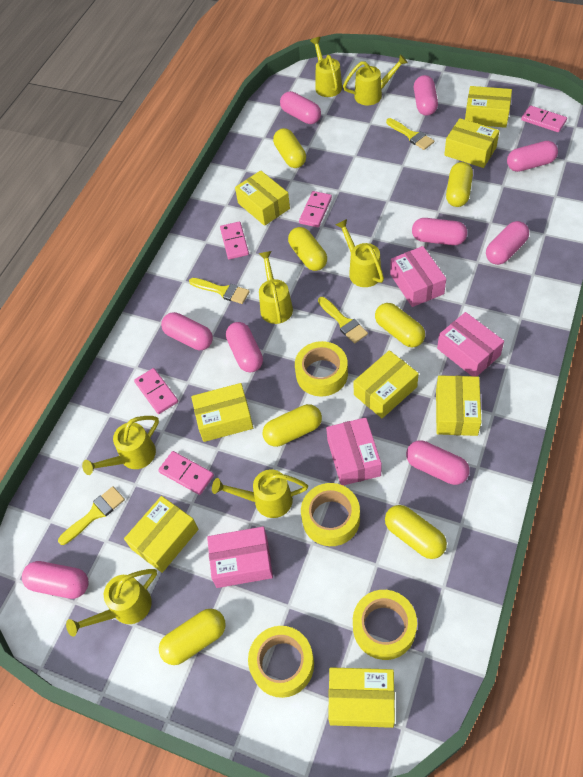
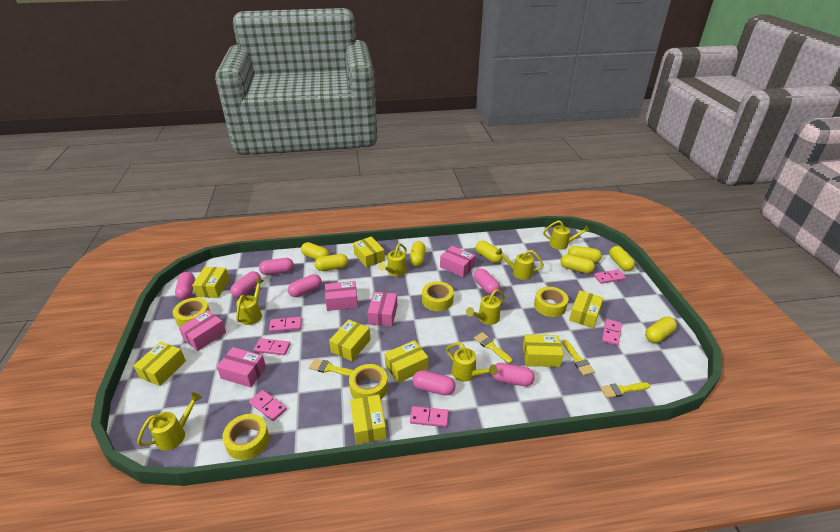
pink box: [207,526,273,588] [326,417,382,486] [390,246,446,307] [437,312,504,376] = 4 -> [179,310,226,351] [216,347,266,387] [325,281,358,311] [367,292,397,326] [440,246,475,277] = 5
pink capsule: [22,561,88,599] [161,312,213,350] [226,322,263,372] [280,91,321,124] [406,440,470,485] [412,218,467,245] [414,75,438,116] [486,221,529,265] [507,141,558,172] = 9 -> [175,272,195,300] [230,271,261,298] [259,258,294,275] [288,274,322,297] [413,370,455,396] [474,269,500,295] [492,363,535,386] = 7
pink domino: [134,368,178,414] [158,451,214,495] [220,221,249,259] [299,191,332,227] [521,105,567,132] = 5 -> [249,390,287,421] [254,338,290,355] [269,317,302,332] [410,406,448,427] [594,269,626,284] [602,319,622,346] = 6
yellow capsule: [159,609,226,665] [263,404,322,447] [273,128,306,168] [288,227,327,271] [375,303,425,347] [385,505,447,559] [446,162,473,207] = 7 -> [301,242,330,260] [315,254,348,271] [410,241,426,266] [476,241,503,263] [560,254,595,274] [568,246,602,263] [609,246,635,271] [645,316,677,343] = 8
yellow tape: [248,626,314,698] [295,341,348,396] [301,483,360,546] [353,590,417,660] = 4 -> [173,298,210,327] [223,414,269,460] [349,364,388,399] [422,281,454,311] [534,287,568,317] = 5

